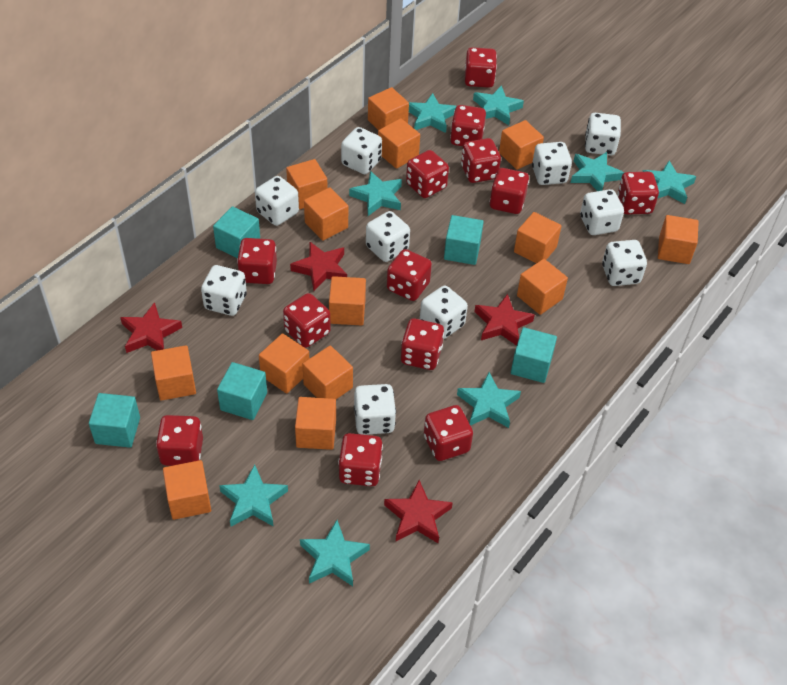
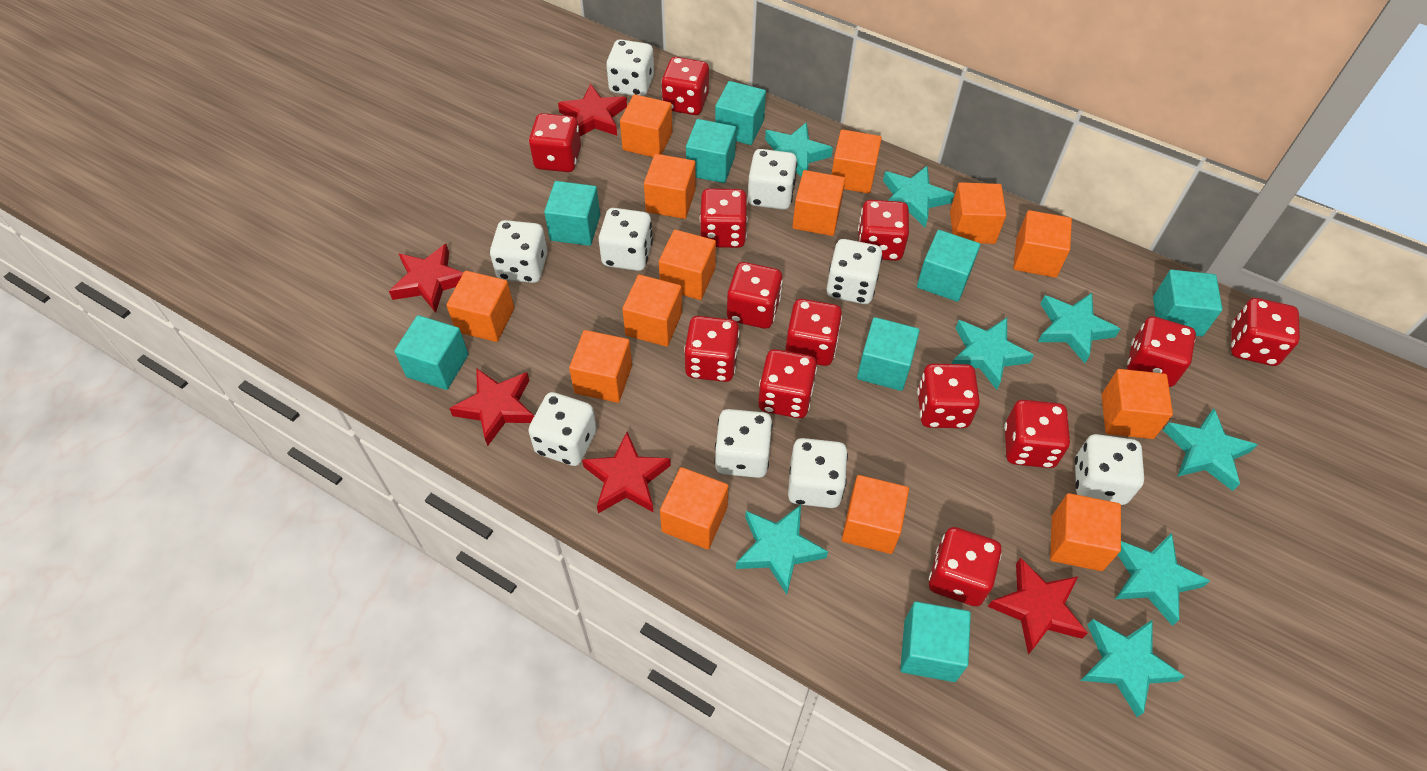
red star: [120,302,182,353] [290,242,347,291] [384,480,453,543] [474,294,535,346] = 4 -> [389,244,464,313] [449,368,534,446] [558,84,627,136] [582,432,671,513] [988,557,1088,654] = 5
turquoise cube: [89,393,140,448] [213,206,260,258] [217,362,267,420] [444,215,484,265] [511,327,557,383] = 5 -> [394,315,469,390] [544,181,600,246] [686,119,736,183] [715,81,766,145] [857,317,920,391] [900,601,971,682] [917,230,980,302] [1153,269,1223,336] = 8
white dice: [201,265,247,316] [255,176,299,226] [341,127,382,174] [354,384,396,435] [366,211,410,262] [420,286,468,339] [532,142,572,185] [580,189,624,235] [585,113,621,156] [602,240,647,286] = 10 -> [490,220,548,283] [528,392,597,466] [598,208,653,271] [606,39,654,96] [714,409,773,478] [748,149,797,210] [788,438,848,508] [827,239,883,304] [1075,434,1144,505] = 9

